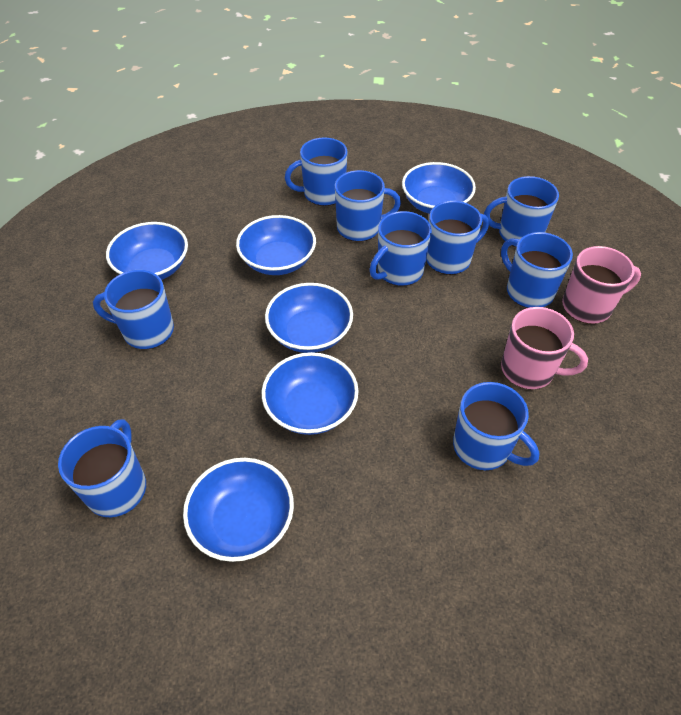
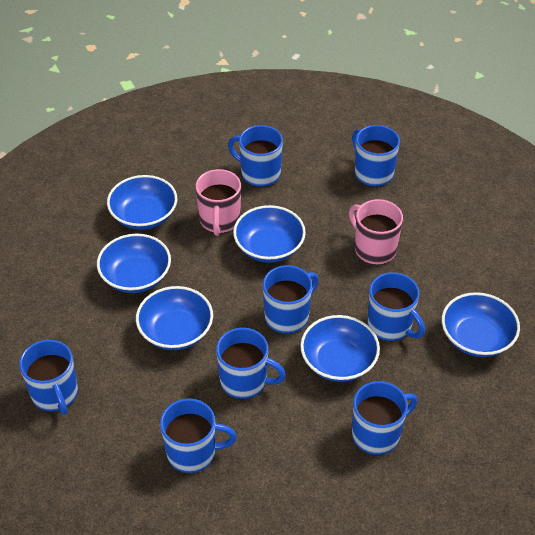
blue mug: [58,419,146,517] [93,270,174,349] [285,137,348,206] [335,170,401,242] [369,211,432,286] [426,201,489,275] [453,382,539,470] [484,176,559,247] [501,232,573,308] = 9 -> [19,340,78,415] [160,399,237,473] [216,328,286,399] [228,125,283,187] [263,265,319,334] [352,125,400,187] [352,381,418,455] [367,272,425,341] = 8

